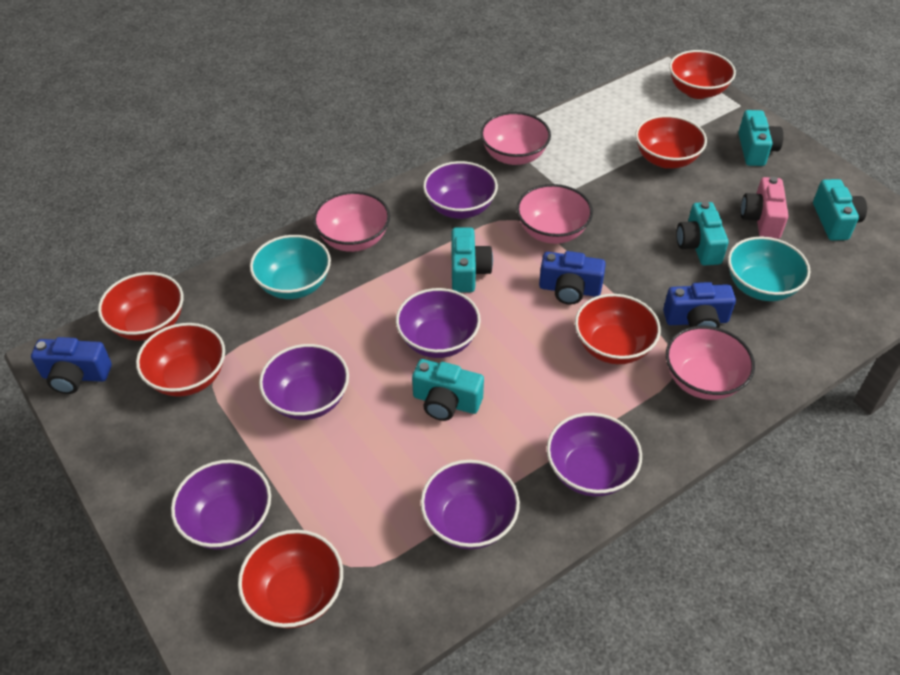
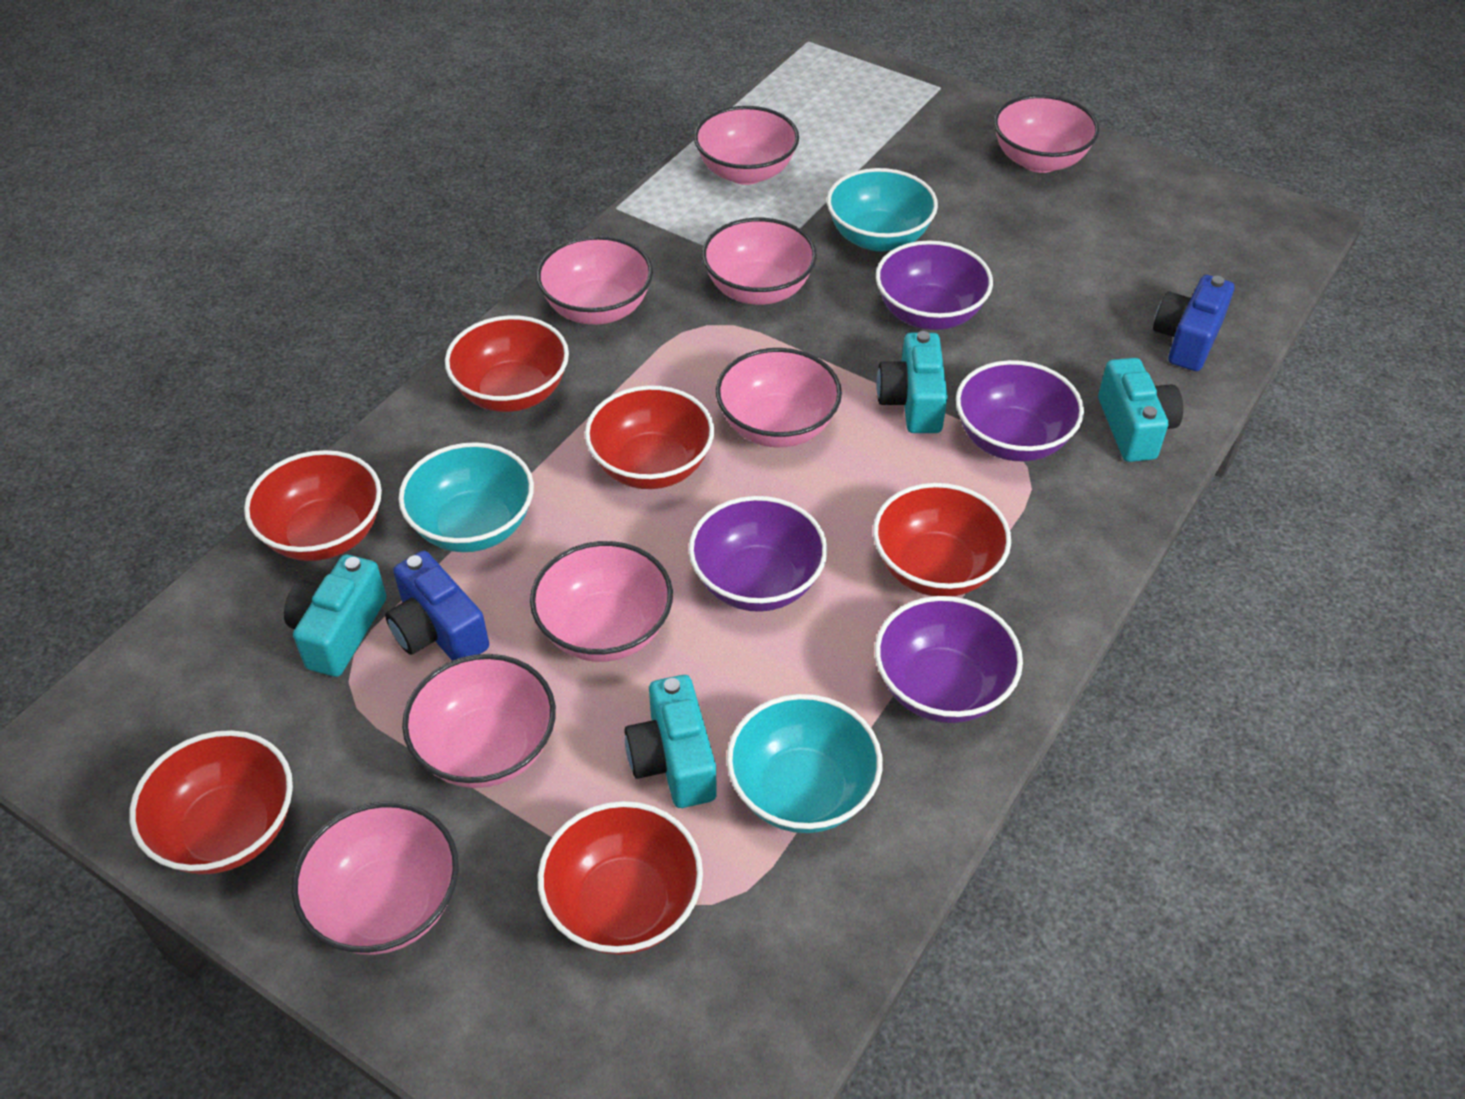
blue camera: [31,337,112,394] [539,251,606,305] [663,282,736,328] = 3 -> [385,551,489,661] [1153,275,1234,371] = 2
pink bowl: [313,191,390,252] [480,112,551,165] [516,184,593,244] [666,326,755,400] = 4 -> [291,801,459,955] [402,654,556,788] [530,541,673,662] [536,236,653,325] [694,106,799,185] [702,218,817,305] [716,348,842,447] [994,95,1099,173] = 8
pink camera: [741,177,789,239] = 1 -> none = 0
purple bowl: [171,460,271,550] [259,344,349,420] [396,288,481,358] [421,460,520,549] [423,161,498,219] [547,413,642,496] = 6 -> [689,496,827,612] [875,596,1023,723] [876,240,993,330] [956,360,1084,462] = 4
turquoise bowl: [250,235,331,299] [728,236,811,301] = 2 -> [399,442,534,552] [727,694,883,833] [827,168,938,252] = 3
turquoise camera: [412,359,484,421] [451,227,493,292] [676,201,729,266] [738,110,784,166] [813,179,867,241] = 5 -> [284,555,387,677] [624,675,717,808] [876,331,948,433] [1098,358,1183,462] = 4

